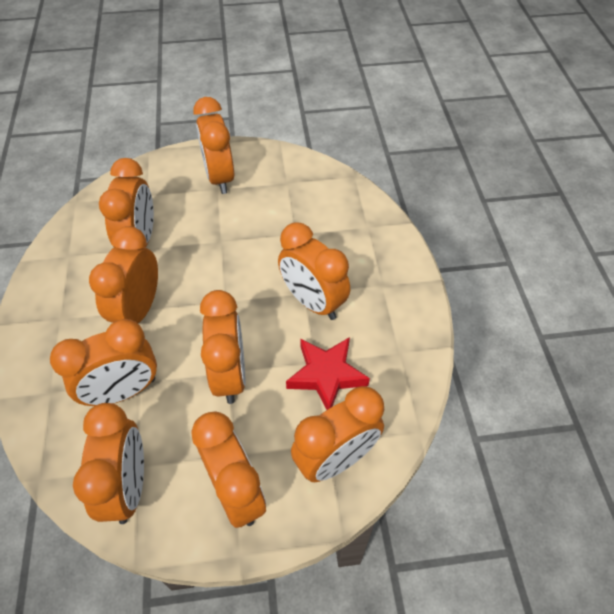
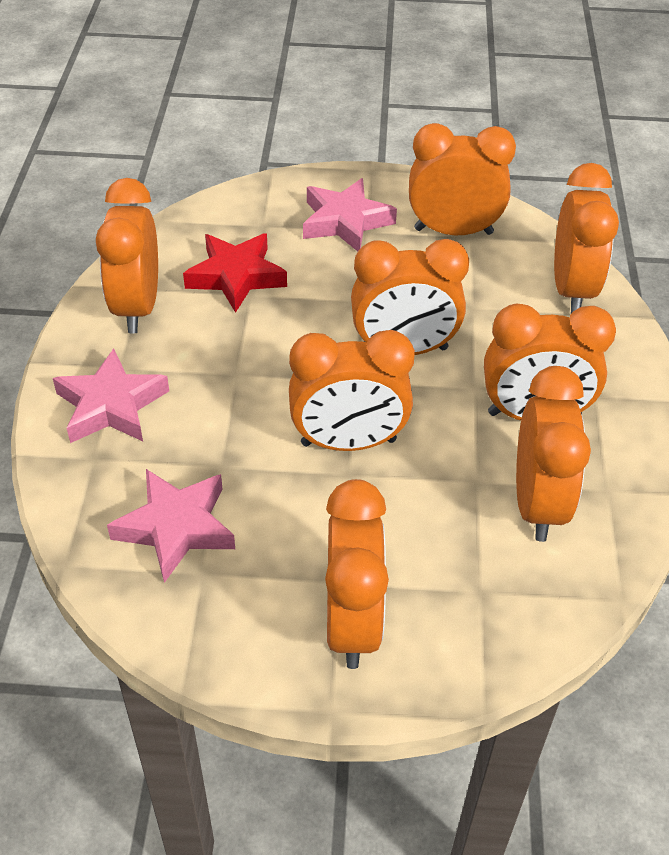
orange clock: [50,319,157,406] [73,403,144,524] [89,226,158,323] [99,158,154,247] [191,412,266,528] [193,97,234,194] [200,290,245,404] [278,222,350,320] [291,386,384,482] = 9 -> [96,178,158,333] [289,330,415,451] [325,479,389,669] [351,239,469,355] [409,123,516,235] [484,304,616,420] [516,366,591,542] [554,163,619,313] = 8
pink star: none = 0 -> [53,348,169,443] [107,469,235,583] [303,178,397,251] = 3

